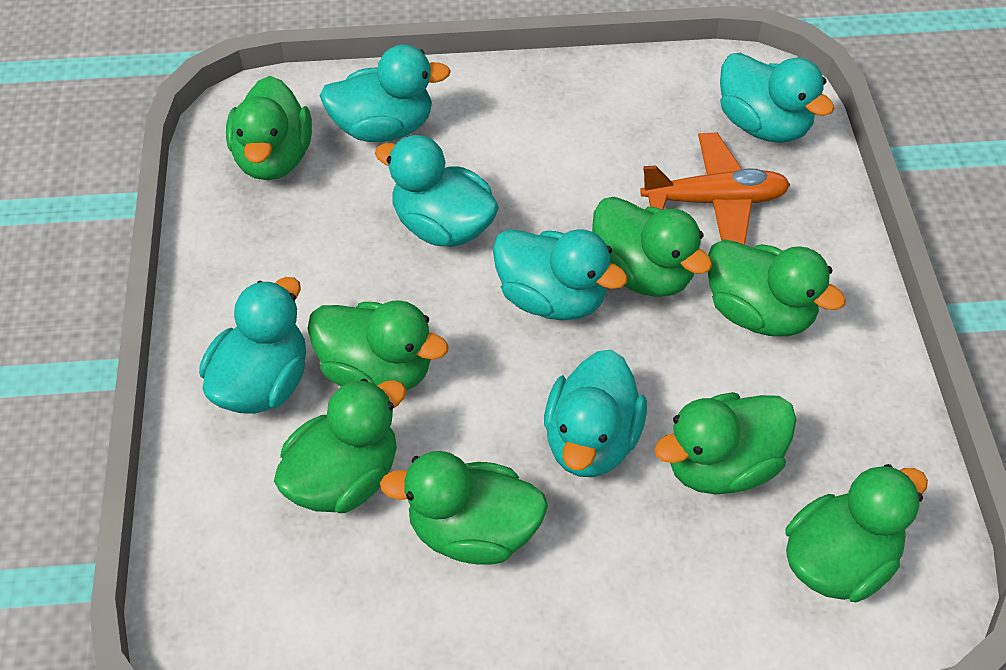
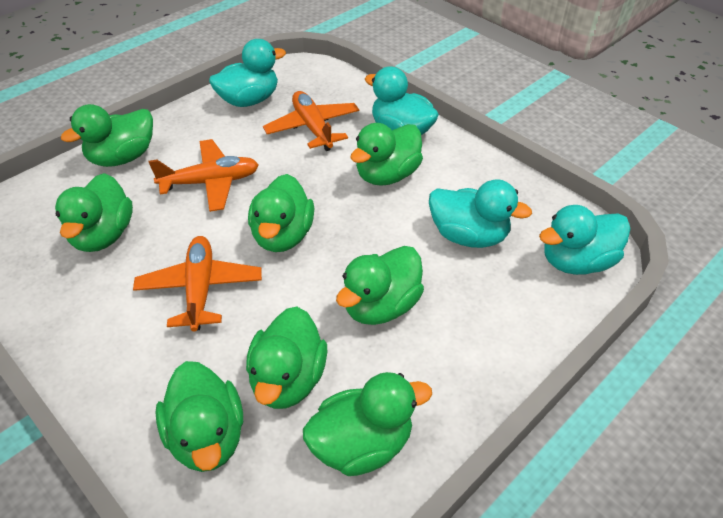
orange plane: [640,132,790,245] = 1 -> [133,236,262,331] [149,139,259,212] [263,91,359,151] = 3
turquoise duck: [199,277,306,414] [320,45,451,142] [375,135,499,247] [493,229,628,320] [544,349,647,477] [720,53,835,143] = 6 -> [209,39,286,107] [365,66,439,135] [429,179,532,248] [539,205,631,275] = 4

